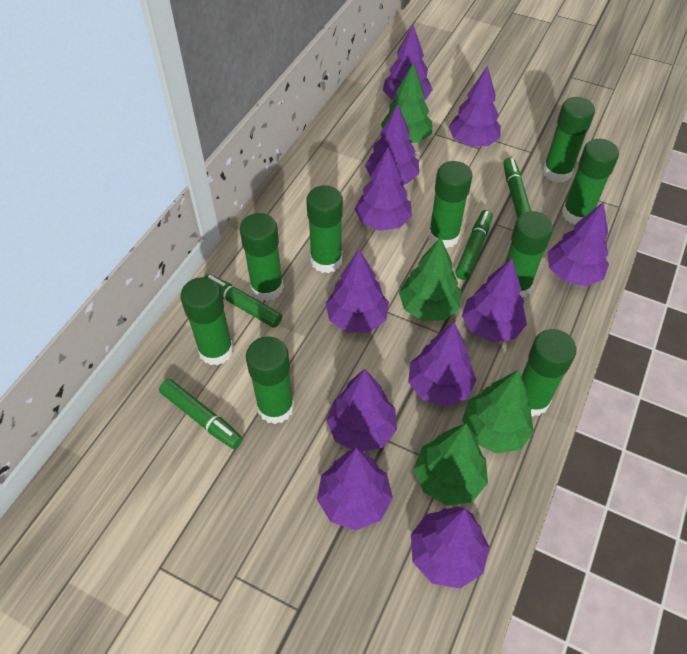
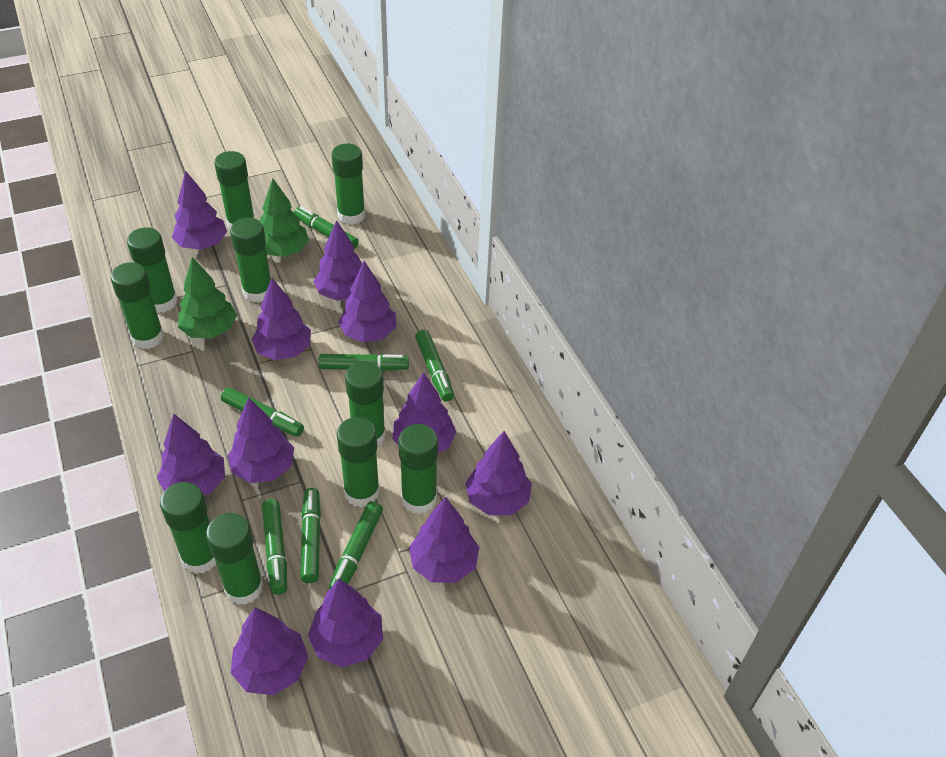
green glue stick: [180,277,234,366] [240,213,284,301] [246,336,294,424] [306,186,343,273] [429,161,472,248] [505,211,553,297] [521,329,577,417] [543,97,595,183] [562,139,619,225] = 9 -> [111,262,164,349] [127,227,177,313] [160,482,216,574] [206,513,264,605] [214,151,255,230] [230,218,271,303] [331,143,365,225] [337,417,380,507] [345,361,386,448] [398,424,438,514] = 10
green marker: [159,379,243,449] [204,274,282,328] [455,210,493,280] [503,157,531,218] = 4 -> [221,387,304,437] [262,499,287,595] [294,206,359,249] [300,488,321,583] [319,354,409,371] [329,501,383,590] [415,330,454,402] = 7
green tree: [381,63,433,143] [399,237,461,321] [414,423,488,506] [462,370,534,454] = 4 -> [178,257,237,338] [259,178,309,257] = 2

